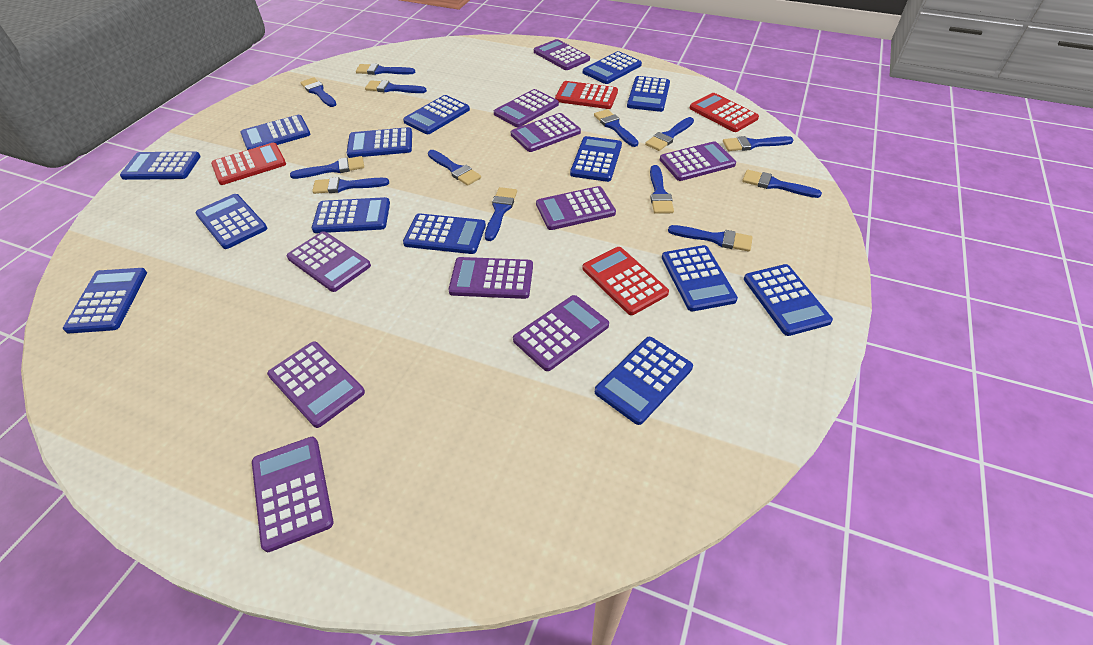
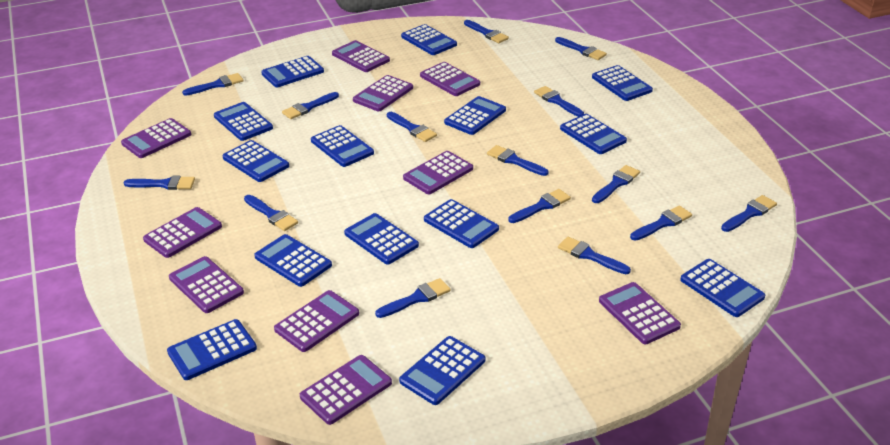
blue brush: [290,156,364,179] [300,77,337,107] [312,177,389,194] [356,63,415,75] [365,80,427,93] [428,150,481,186] [485,187,517,241] [594,109,639,147] [645,117,694,151] [650,165,674,214] [668,225,753,252] [723,136,794,151] [742,170,822,198] = 13 -> [124,176,195,190] [182,73,244,96] [244,195,298,231] [282,92,339,119] [375,278,451,318] [387,112,437,142] [464,20,509,43] [487,145,549,176] [508,189,571,223] [534,86,584,117] [555,37,607,60] [558,237,631,274] [592,165,640,203] [630,205,692,241] [721,195,777,232] = 15
red calculator: [211,143,286,185] [555,81,618,109] [583,247,669,315] [689,93,759,132] = 4 -> none = 0

